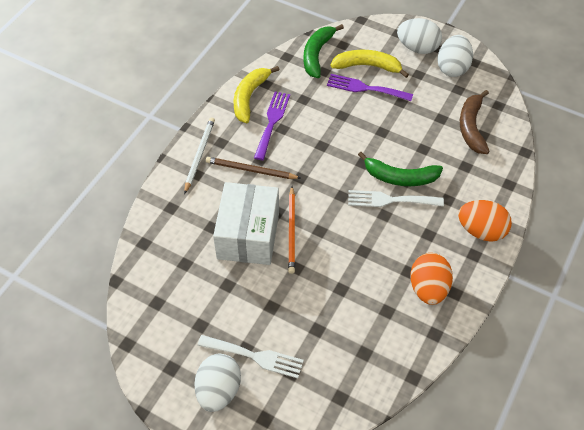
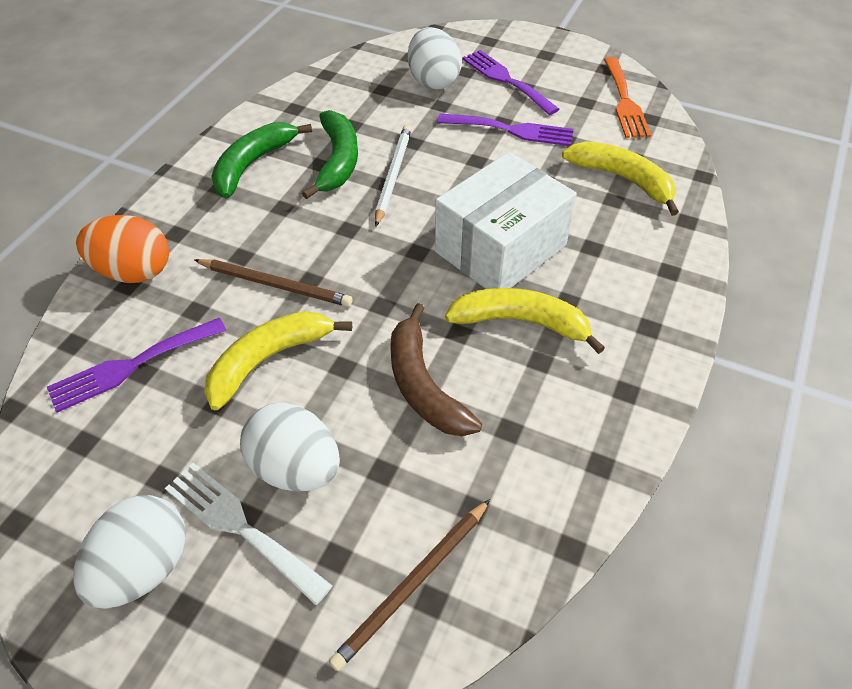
brown pencil: [206,157,300,179] = 1 -> [195,259,352,307] [329,499,490,671] = 2
orange egg: [410,253,453,305] [458,200,512,242] = 2 -> [76,215,169,283] = 1
orange fork: none = 0 -> [604,57,651,138] = 1
orange pencil: [288,186,295,274] = 1 -> none = 0
purple fork: [254,92,290,160] [327,74,413,101] = 2 -> [47,318,227,413] [437,113,574,146] [462,50,559,115] = 3
white fork: [198,335,304,378] [348,190,444,207] = 2 -> [165,463,333,605] = 1
yellow banana: [234,66,279,123] [330,50,409,78] = 2 -> [204,311,352,410] [445,288,605,354] [562,141,679,216] = 3

